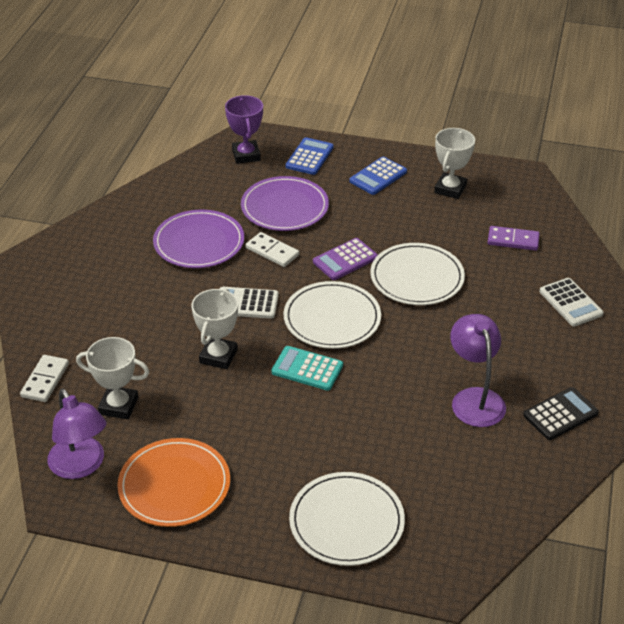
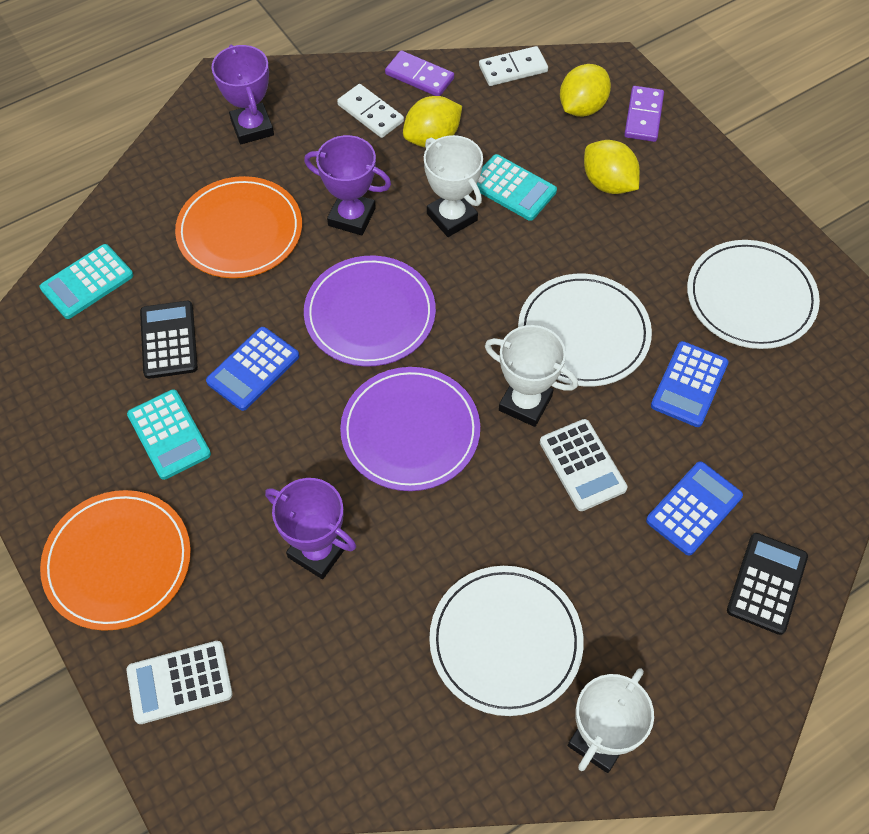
black calculator: [523,387,599,440] = 1 -> [140,301,198,379] [727,533,808,635] = 2
blue calculator: [286,137,334,175] [349,157,407,195] = 2 -> [206,327,299,411] [646,461,743,556] [651,341,729,427] = 3
orange plate: [117,438,230,527] = 1 -> [40,490,191,631] [175,176,302,278] = 2
purple calculator: [313,238,378,280] = 1 -> none = 0
purple domino: [488,226,540,251] = 1 -> [385,51,454,96] [624,86,664,142] = 2
purple lamp: [48,388,106,479] [450,314,506,427] = 2 -> none = 0
purple trophy: [225,95,263,164] = 1 -> [211,45,274,144] [265,478,356,579] [304,135,391,235] = 3
turquoise calculator: [272,346,343,391] = 1 -> [40,244,133,319] [127,389,211,480] [477,154,557,221] = 3
yellow lemon: none = 0 -> [403,96,462,147] [560,64,611,117] [584,140,640,194] = 3

